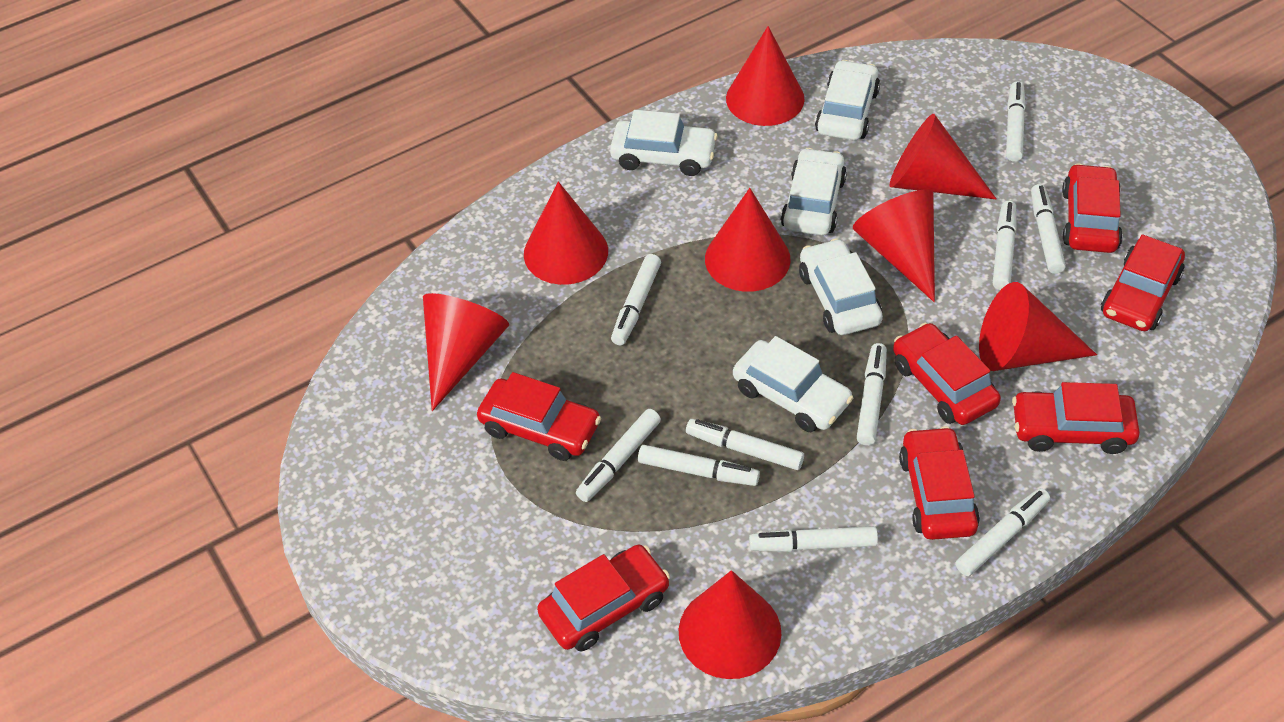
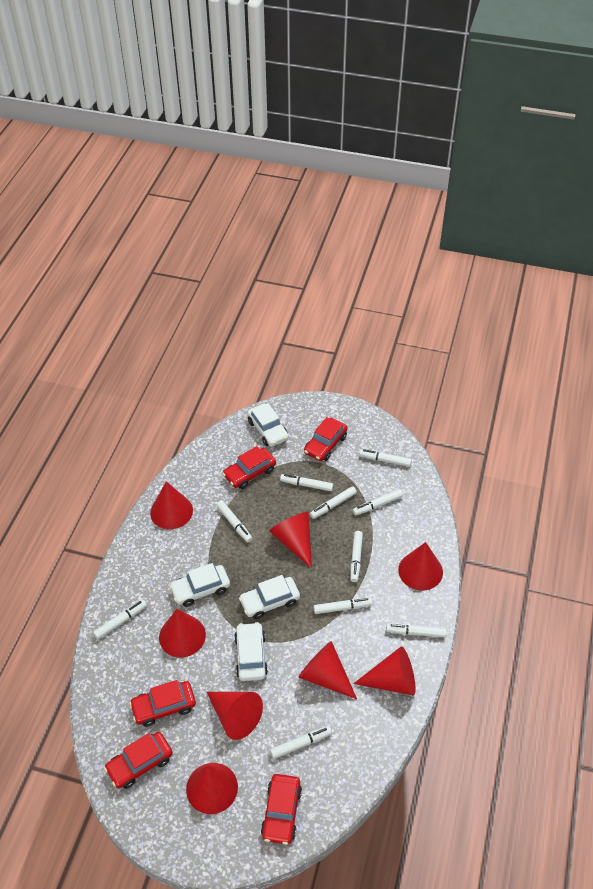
red car: [477,372,601,461] [537,545,670,651] [893,323,1001,425] [899,426,980,540] [1012,382,1140,454] [1062,164,1123,253] [1101,234,1185,331] = 7 -> [104,732,173,789] [129,680,196,727] [223,446,276,489] [261,774,302,845] [304,417,348,461] = 5
white car: [610,110,718,176] [733,336,853,432] [781,148,847,235] [799,238,883,335] [815,60,880,140] = 5 -> [169,563,230,607] [234,622,268,681] [239,575,300,619] [247,403,289,447] = 4

